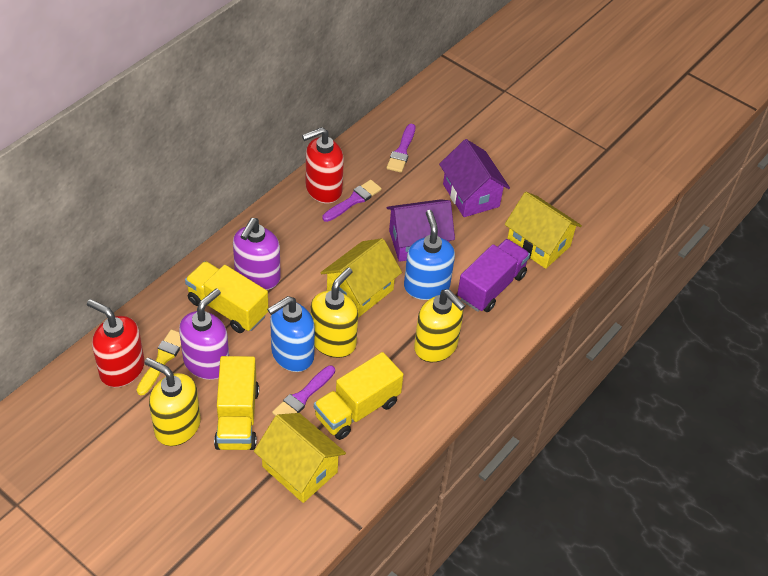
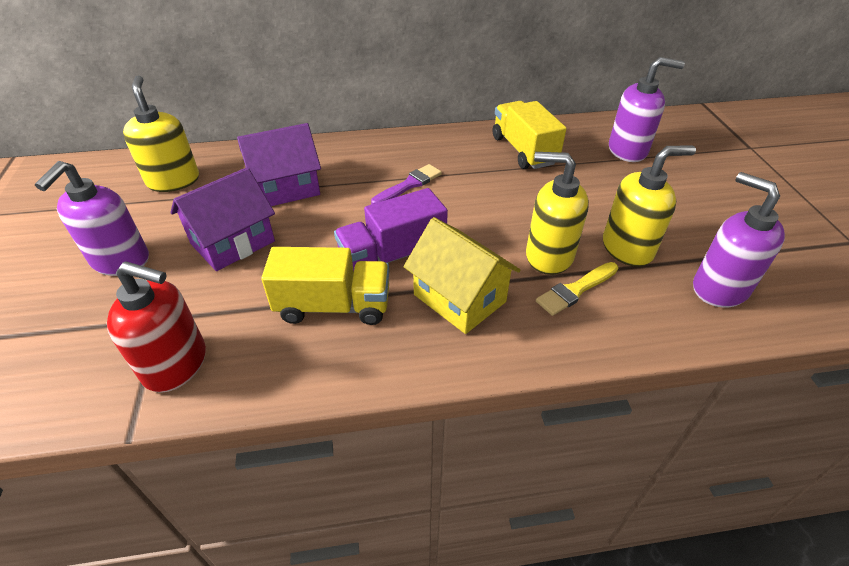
blue soap dispenser: [267,296,315,372] [404,210,455,300] = 2 -> none = 0
purple brush: [272,365,335,416] [322,180,382,222] [387,124,415,173] = 3 -> [371,164,442,204] = 1
purple soap dispenser: [179,288,229,380] [233,218,281,290] = 2 -> [35,161,149,276] [609,57,685,162] [693,172,785,308] = 3
red soap dispenser: [87,299,144,387] [302,127,344,203] = 2 -> [107,261,206,393] = 1
yellow house: [254,413,346,503] [321,238,402,318] [505,192,582,269] = 3 -> [404,217,521,334] = 1
yellow truck: [185,261,268,333] [214,356,259,450] [314,352,404,440] = 3 -> [261,247,389,325] [493,101,567,169] = 2

